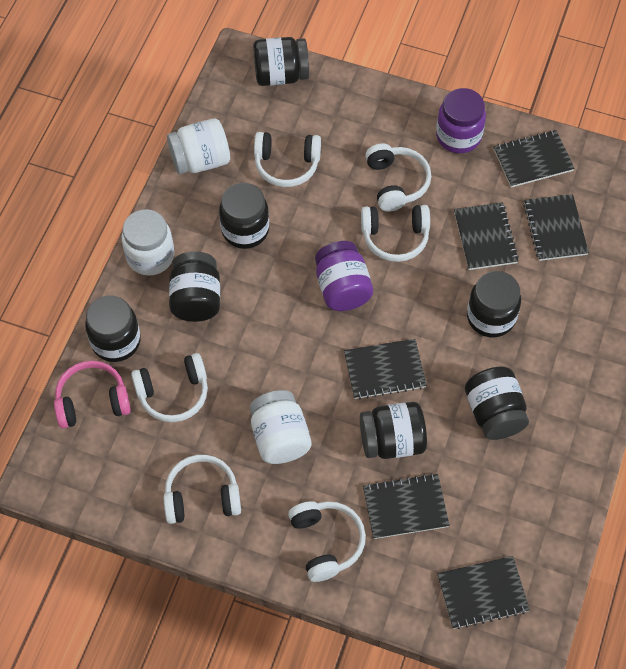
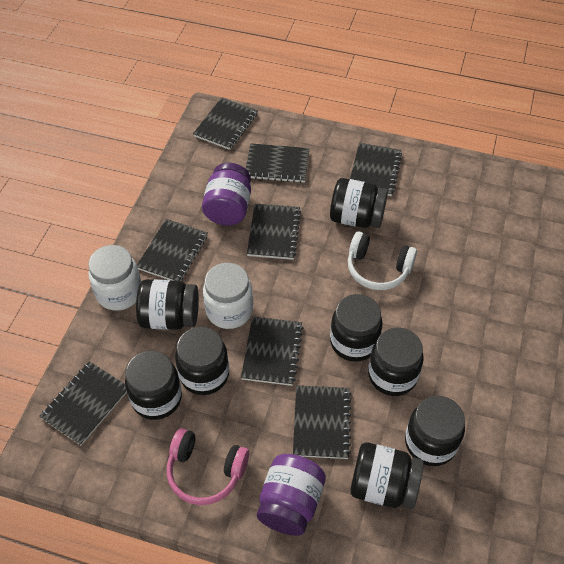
black jar: [85,295,141,362] [169,251,220,322] [219,183,269,249] [253,37,309,86] [360,402,427,459] [465,366,529,440] [467,271,521,337] = 7 -> [125,351,182,420] [136,279,199,330] [175,327,229,395] [330,178,388,228] [330,294,383,362] [350,443,424,509] [368,328,424,396] [405,396,465,466] = 8
black notebook: [344,339,427,399] [363,473,450,539] [437,556,530,629] [454,202,519,270] [494,130,575,188] [523,194,589,261] = 6 -> [39,361,127,445] [137,219,208,281] [193,98,258,150] [241,316,303,386] [246,143,310,183] [247,204,301,260] [293,385,351,459] [350,143,402,196] = 8
white headphones: [131,353,208,422] [164,455,241,524] [254,132,321,187] [288,501,366,582] [361,205,430,262] [365,143,431,212] = 6 -> [348,231,417,290] = 1
white jar: [122,209,174,276] [167,119,230,174] [250,390,311,464] = 3 -> [88,245,141,310] [203,263,253,329] = 2

